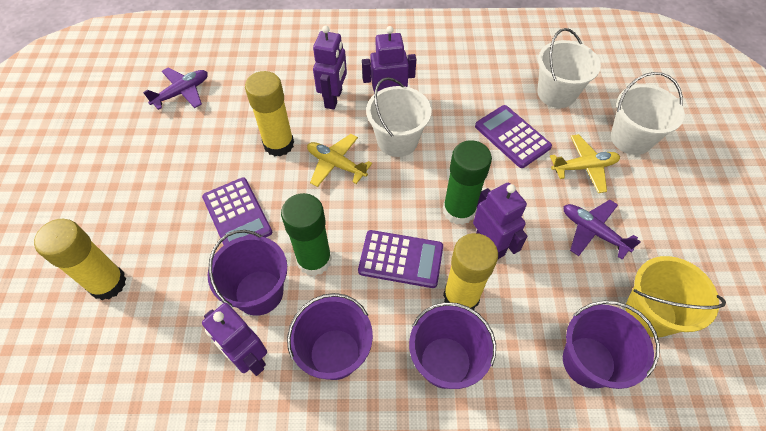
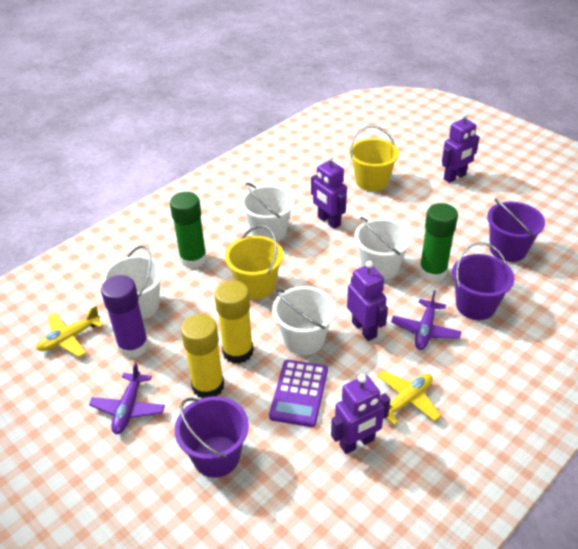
purple bucket: [208,230,287,316] [287,293,373,380] [409,302,496,389] [563,301,660,389] = 4 -> [175,396,249,477] [452,242,515,320] [487,198,545,262] = 3
purple calculator: [202,178,272,245] [358,230,443,288] [475,105,552,168] = 3 -> [269,360,328,427] = 1
purple glue stick: none = 0 -> [101,275,149,358] = 1
white bucket: [366,77,431,157] [537,28,601,108] [611,72,685,155] = 3 -> [102,246,163,320] [241,182,294,241] [272,286,336,355] [354,217,412,280] = 4
yellow bucket: [626,256,726,338] = 1 -> [225,225,283,299] [349,126,399,191] = 2
yellow glue stick: [34,219,126,300] [245,71,294,157] [443,233,498,310] = 3 -> [181,314,224,398] [215,280,253,364] = 2

